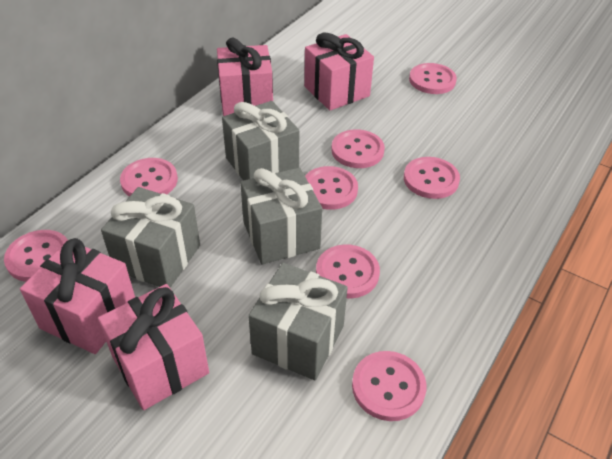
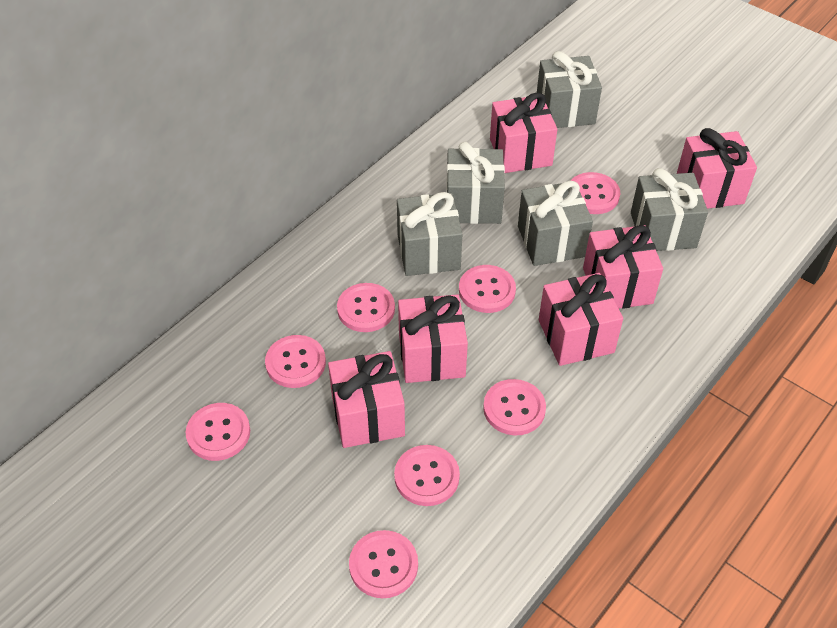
grey gift: [101,187,200,288] [222,101,299,181] [240,168,322,264] [248,263,348,380] = 4 -> [397,192,462,276] [446,142,505,224] [518,181,593,266] [537,51,602,128] [631,168,708,251] = 5
pink gift: [20,238,135,354] [98,284,209,410] [217,37,273,116] [304,33,374,110] = 4 -> [328,351,405,448] [398,294,468,383] [490,93,557,173] [539,273,623,366] [583,225,663,309] [677,128,757,209] = 6

